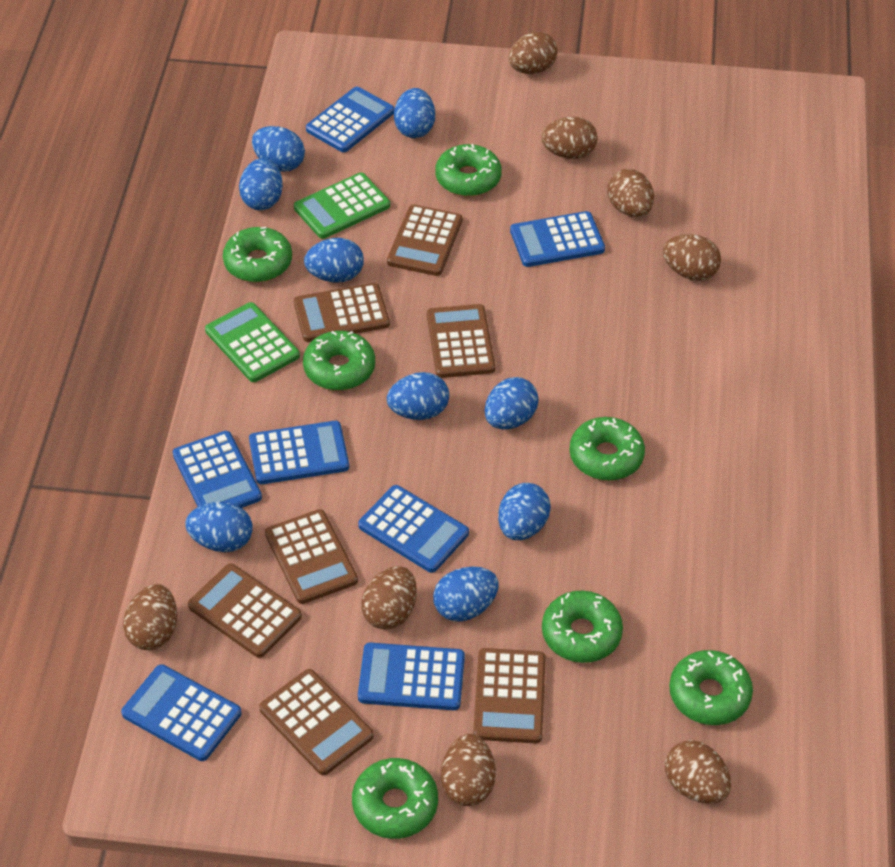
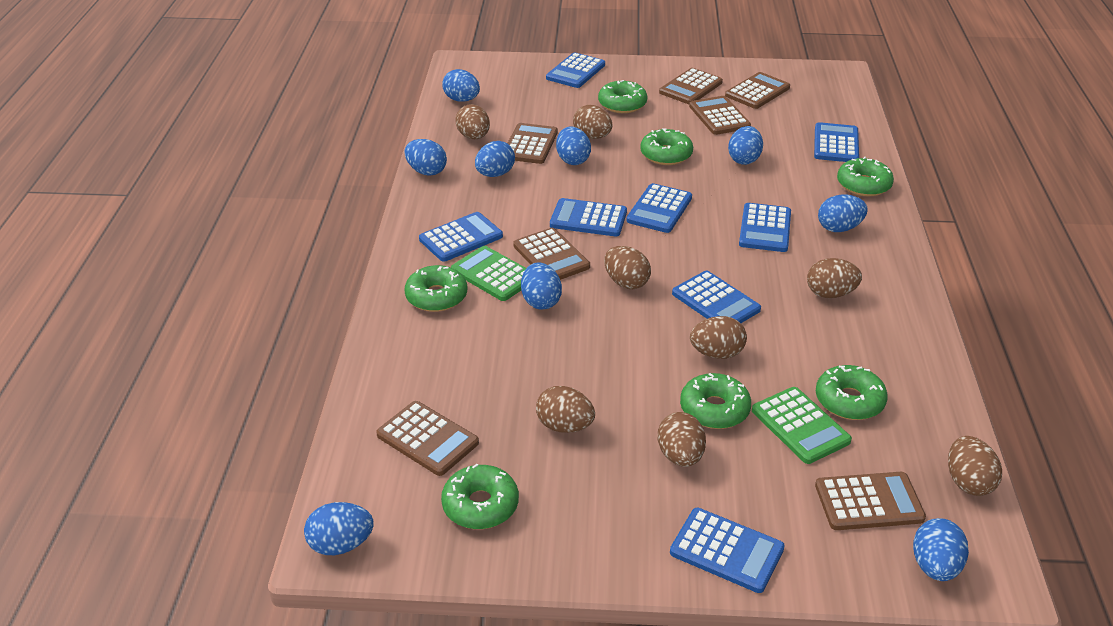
blue calculator: [121,664,242,761] [173,431,262,508] [249,421,349,484] [306,87,395,152] [358,485,469,573] [358,642,465,710] [510,211,605,267] = 7 -> [419,212,503,262] [546,52,605,88] [550,198,627,236] [626,183,692,233] [670,508,785,593] [672,271,761,323] [739,203,791,252] [814,122,859,162] = 8

